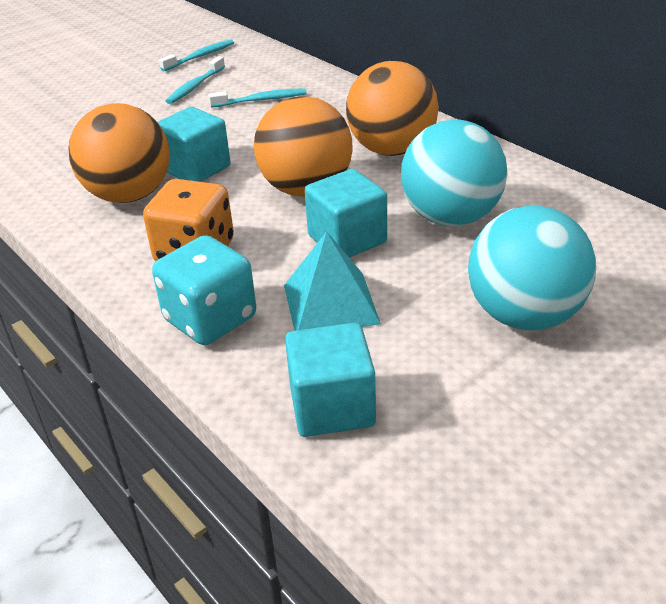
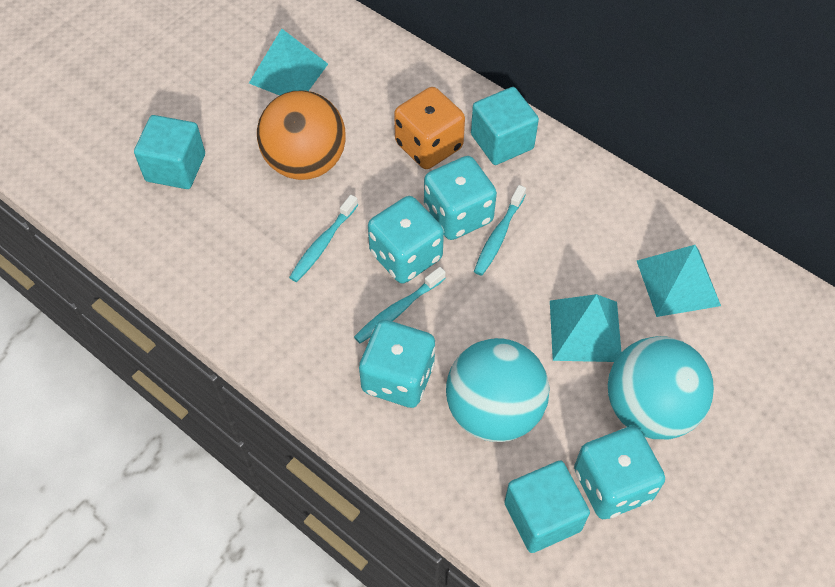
orange ball: [68,103,170,203] [254,96,353,197] [346,61,439,156] = 3 -> [257,90,346,180] = 1
turquoise dice: [152,235,256,345] = 1 -> [359,320,435,408] [368,196,444,284] [424,156,497,240] [574,426,665,519] = 4
turquoise pyramid: [284,231,381,331] = 1 -> [249,28,328,96] [550,294,621,362] [637,245,721,317] = 3

